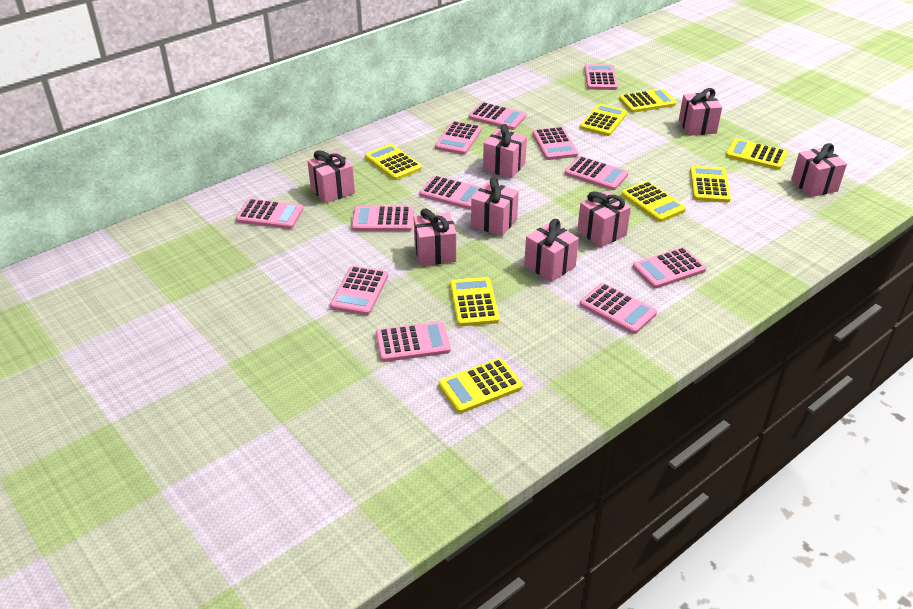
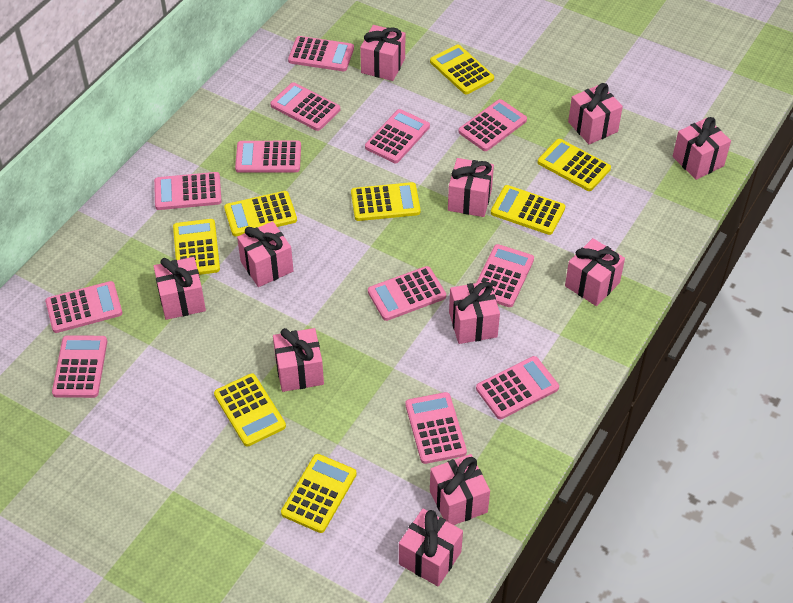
pink gift: [307,150,355,203] [414,208,456,266] [471,177,519,236] [483,124,527,178] [524,219,579,282] [577,191,631,248] [679,88,722,136] [791,143,847,197] = 8 -> [154,257,206,320] [237,221,293,287] [273,328,324,392] [360,25,405,81] [399,509,463,586] [430,454,490,525] [448,158,494,217] [449,281,500,344] [565,238,625,306] [568,83,623,144] [673,117,731,180] = 11

